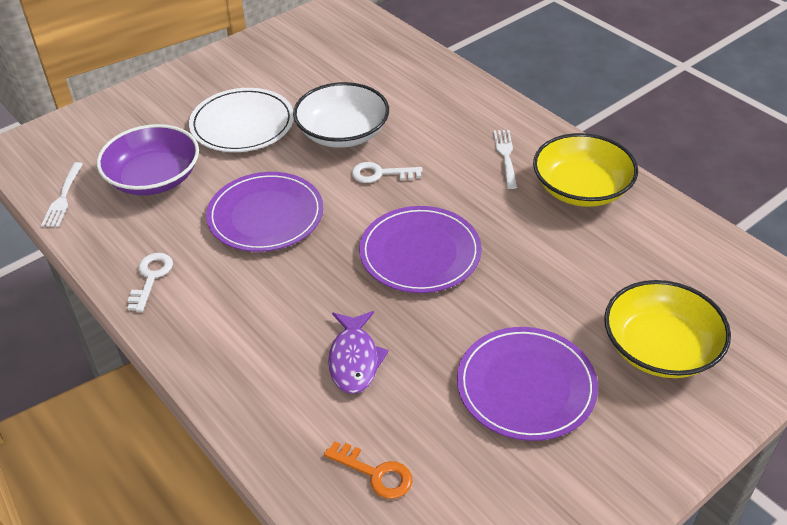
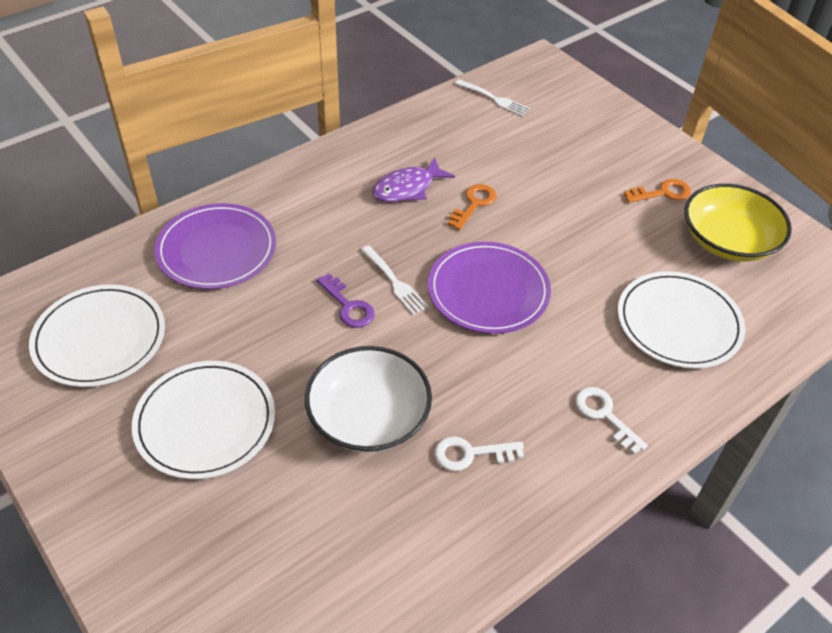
orange key: [324,441,413,499] = 1 -> [448,184,497,230] [624,179,691,203] = 2
purple bowl: [97,124,199,195] = 1 -> none = 0
purple key: none = 0 -> [316,273,375,328] = 1
purple plate: [206,172,324,252] [359,206,482,293] [457,327,598,441] = 3 -> [155,203,276,289] [428,242,551,334] = 2
white plate: [189,88,294,152] = 1 -> [29,284,165,387] [132,361,275,479] [618,271,745,369] = 3
yellow bowl: [533,133,638,207] [604,280,731,378] = 2 -> [685,184,792,262] = 1

